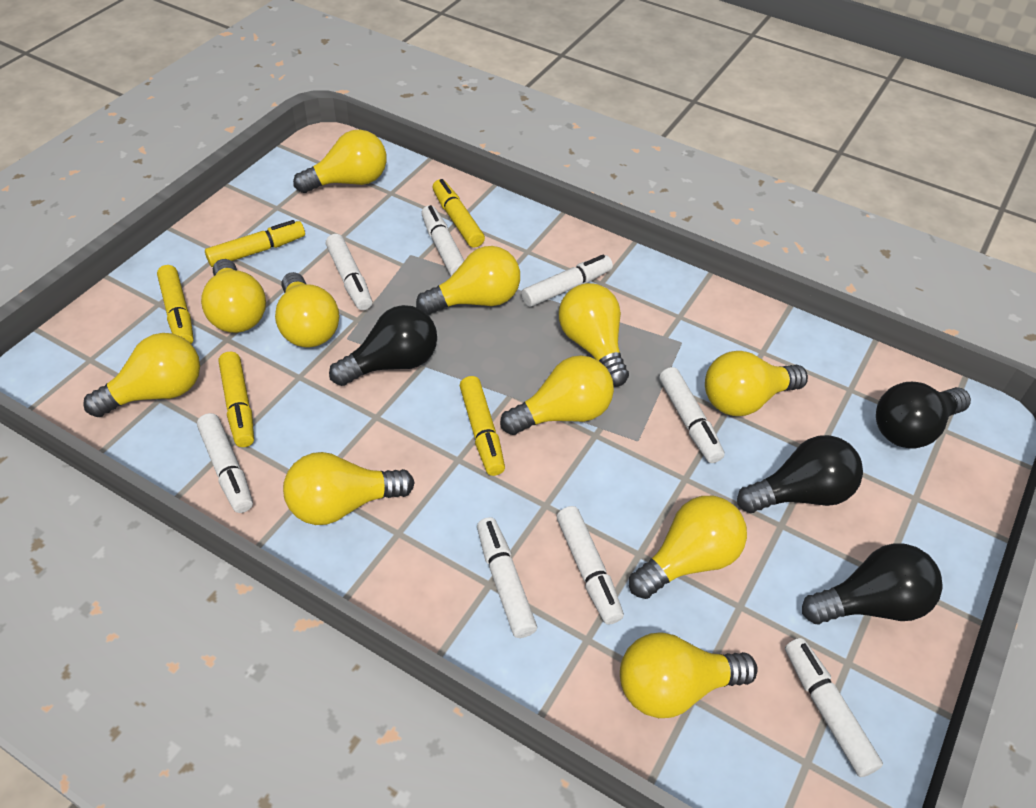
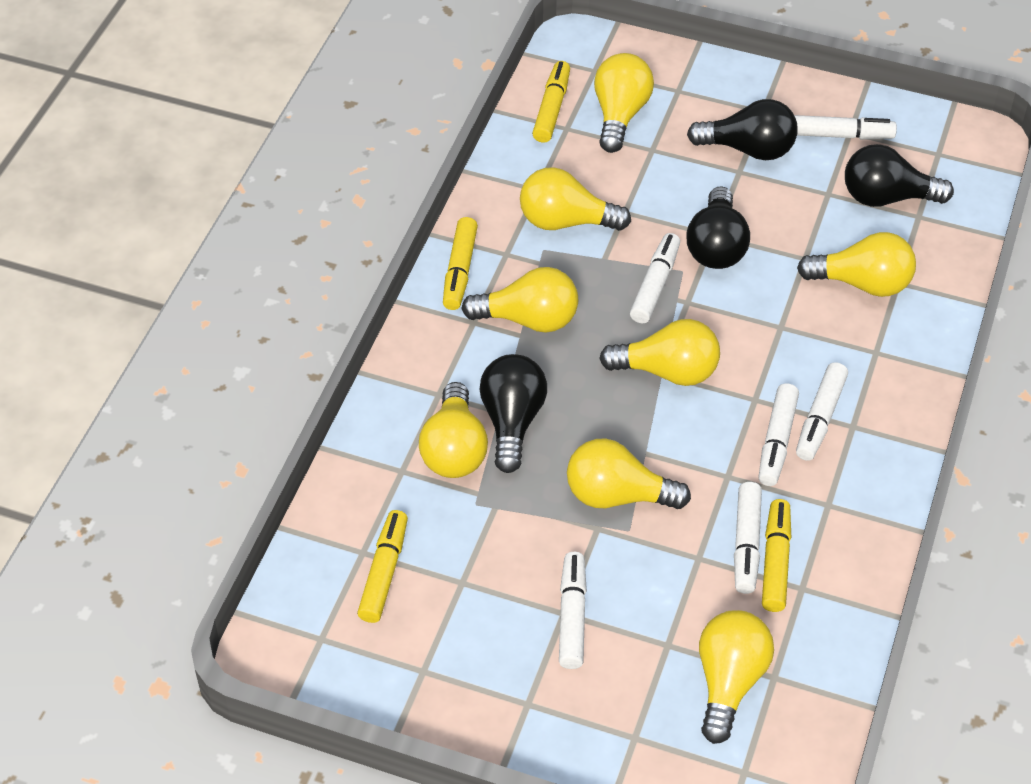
white marker: [197,413,253,513] [326,234,372,310] [421,205,464,276] [477,517,537,638] [521,255,613,307] [557,506,624,625] [659,367,724,463] [785,638,883,777] = 8 -> [559,552,587,669] [630,233,680,324] [734,482,762,594] [759,383,799,486] [794,115,897,140] [796,362,848,461] = 6
yellow light bulb: [83,333,200,417] [201,259,266,333] [275,272,339,347] [283,452,415,525] [293,130,387,193] [416,246,520,315] [500,355,614,435] [559,283,629,387] [620,632,758,718] [629,496,747,599] [705,351,808,416] = 11 -> [419,382,488,478] [461,267,578,333] [520,167,631,231] [567,438,691,509] [594,53,654,153] [599,319,720,386] [699,610,774,744] [797,232,916,297] = 8
yellow marker: [157,265,194,344] [205,220,305,267] [219,352,254,447] [432,179,485,248] [460,376,505,476] = 5 -> [357,510,408,623] [443,217,478,310] [532,61,570,143] [762,499,791,612] = 4

